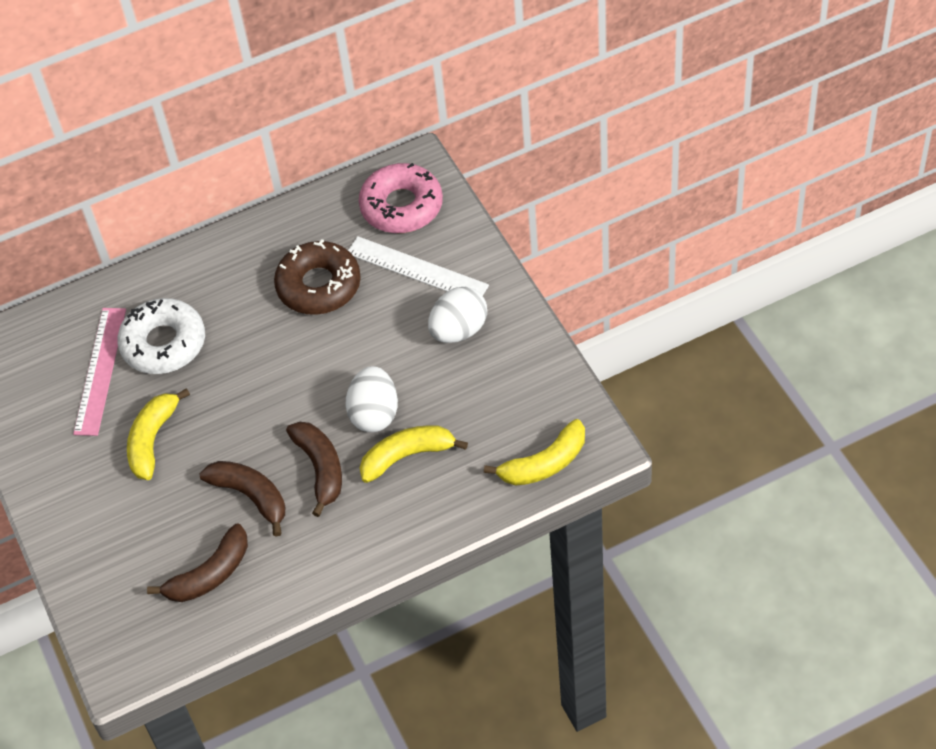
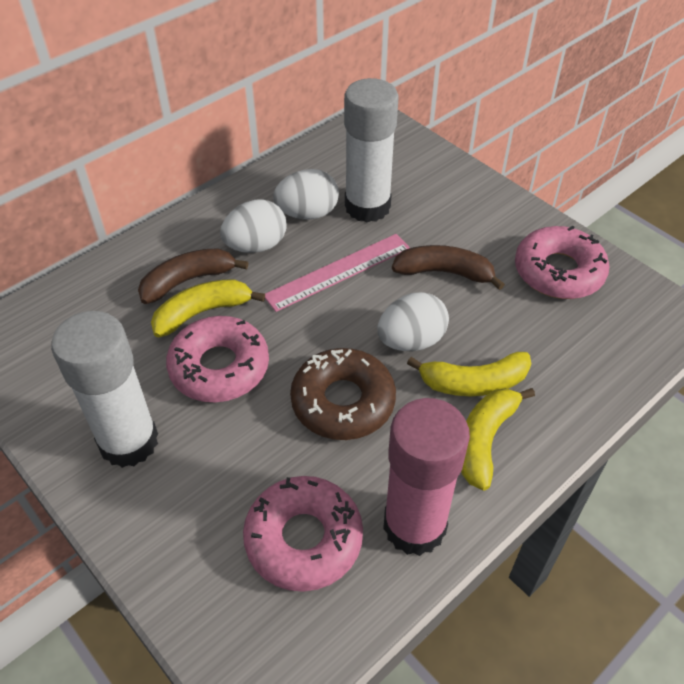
brown banana: [147,524,248,602] [199,461,285,536] [286,422,342,517] = 3 -> [138,248,248,304] [392,245,505,290] = 2
pink donut: [359,163,443,233] = 1 -> [166,316,269,402] [243,476,363,592] [515,226,609,299] = 3
pink glue stick: none = 0 -> [383,398,470,556] = 1
white donut: [117,298,205,374] = 1 -> none = 0
white egg: [345,366,398,432] [428,287,487,343] = 2 -> [220,199,287,253] [273,169,339,220] [377,292,449,351] = 3
white glue stick: none = 0 -> [51,311,158,468] [344,78,398,222] = 2
white ruler: [348,236,489,296] = 1 -> none = 0

